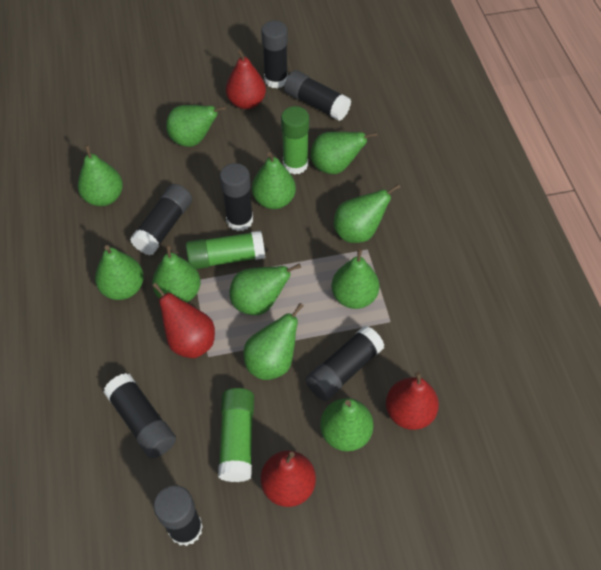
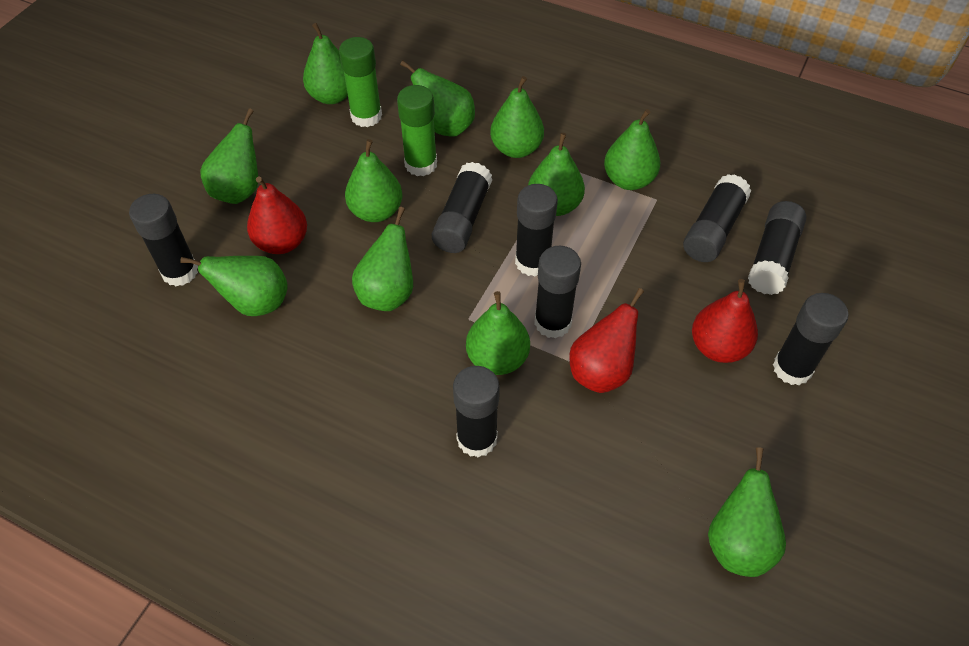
black glue stick: [104,373,176,458] [130,184,192,255] [154,485,203,546] [220,163,253,231] [261,21,288,88] [284,70,351,121] [306,326,384,401] = 7 -> [129,194,198,286] [432,162,493,253] [453,366,500,458] [515,184,558,276] [534,246,581,339] [683,174,751,262] [748,201,806,295] [773,293,849,385] = 8
green glue stick: [186,231,265,269] [218,388,254,482] [281,106,309,175] = 3 -> [339,37,382,127] [397,85,437,176] = 2
red pear: [152,283,215,358] [226,50,266,109] [261,451,316,507] [386,371,439,430] = 4 -> [247,177,307,254] [569,288,644,393] [692,279,758,363] = 3

